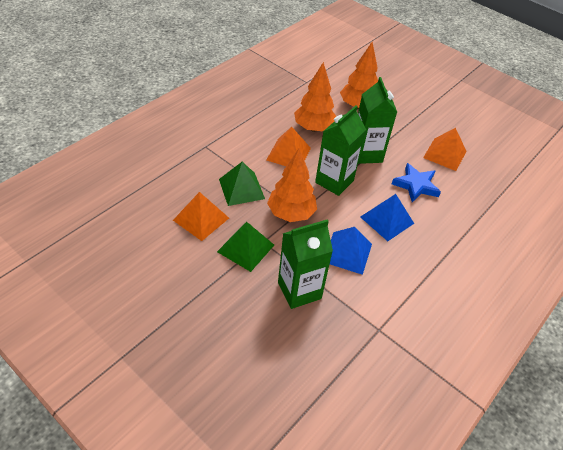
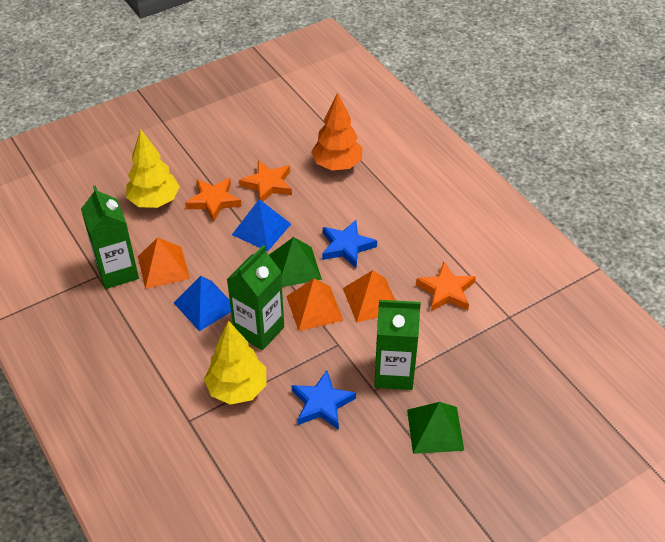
blue star: [392,163,441,202] = 1 -> [292,370,356,430] [322,220,377,268] = 2
orange star: none = 0 -> [185,178,241,222] [239,160,292,202] [416,262,476,311] = 3
orange tree: [267,148,317,222] [294,62,337,132] [340,42,378,110] = 3 -> [311,93,362,171] = 1
yellow tree: none = 0 -> [126,129,180,208] [204,321,266,405] = 2

